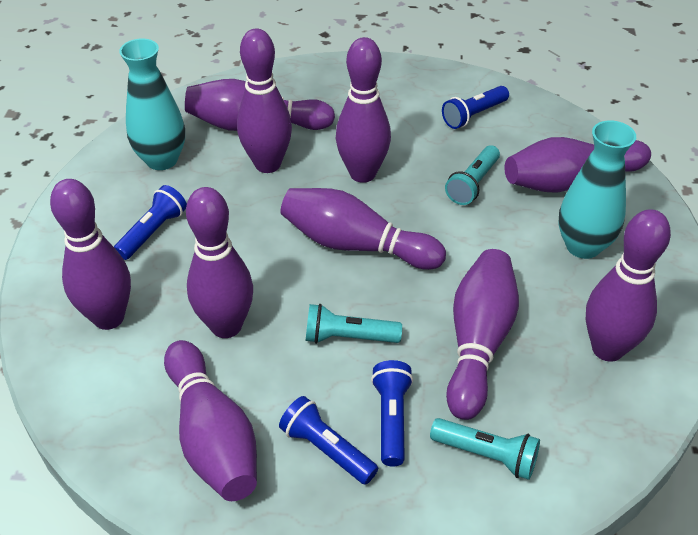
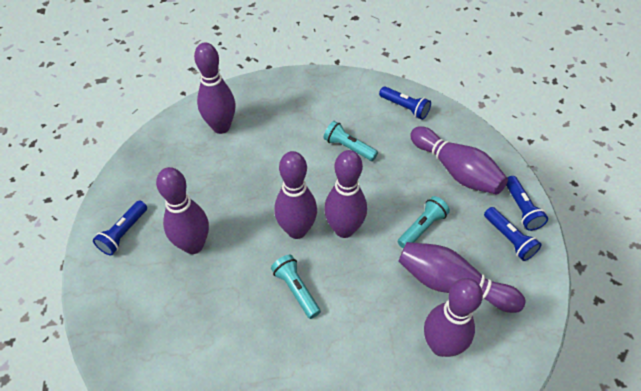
purple bowling pin: [50,179,131,330] [164,340,257,501] [185,79,335,131] [186,187,253,338] [237,29,292,173] [280,188,446,270] [336,37,391,183] [446,249,519,420] [505,137,651,193] [586,209,671,362] = 10 -> [156,167,209,254] [194,43,236,134] [274,151,317,239] [324,150,367,238] [398,242,526,313] [410,126,508,195] [424,278,483,357] = 7
turquoise vase: [119,38,185,170] [558,120,636,259] = 2 -> none = 0

